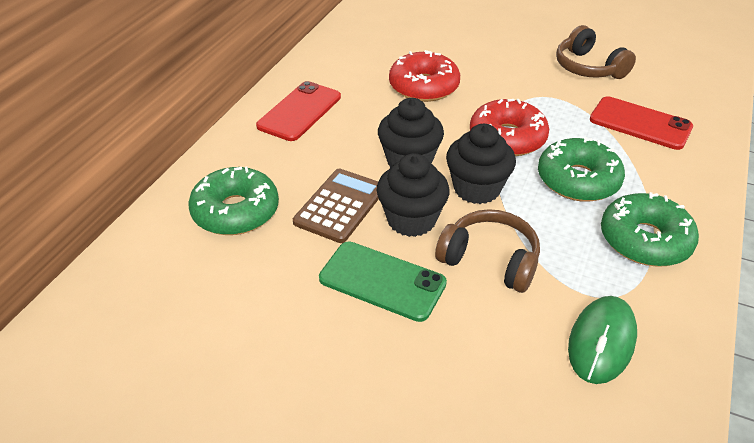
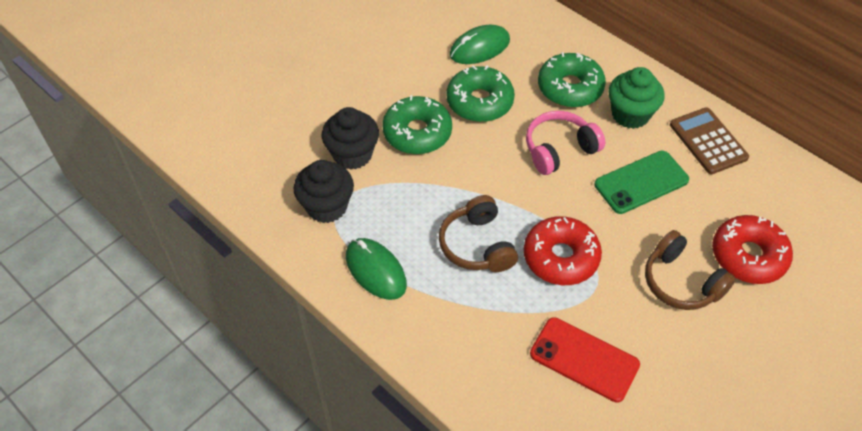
black cupcake: [377,153,450,237] [378,98,444,168] [446,124,516,204] = 3 -> [294,160,354,223] [322,107,379,170] = 2
green cupcake: none = 0 -> [608,67,665,129] = 1
green mouse: [568,296,637,384] = 1 -> [346,238,407,300] [450,25,510,64] = 2
pink headphones: none = 0 -> [526,111,605,175] = 1
red phone: [256,81,341,141] [590,96,693,150] = 2 -> [530,317,640,402] = 1

